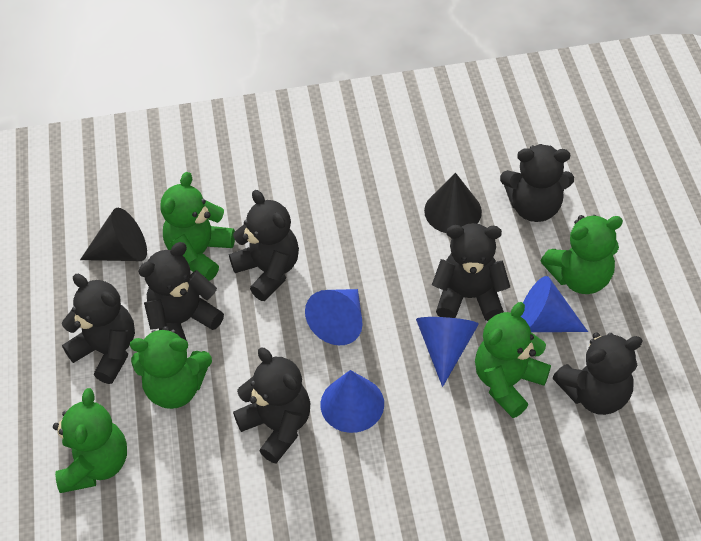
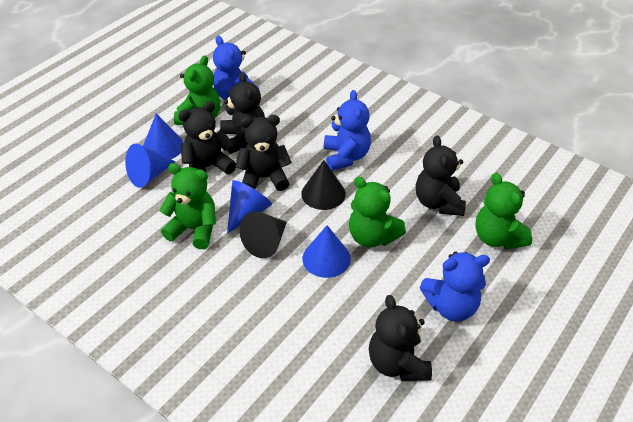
black teddy bear: [62,274,135,384] [138,242,224,341] [229,190,299,301] [233,347,310,463] [432,223,510,321] [500,144,574,222] [553,332,643,415] = 7 -> [178,101,236,174] [220,72,265,154] [235,115,292,191] [369,295,432,381] [416,135,466,216] = 5
blue teddy bear: none = 0 -> [213,36,259,100] [324,90,371,171] [420,252,490,321] = 3
green teddy bear: [53,388,127,493] [130,326,212,409] [161,172,235,281] [475,302,551,418] [541,215,623,294] = 5 -> [159,163,216,249] [174,55,220,125] [349,177,406,247] [475,173,532,250] = 4

